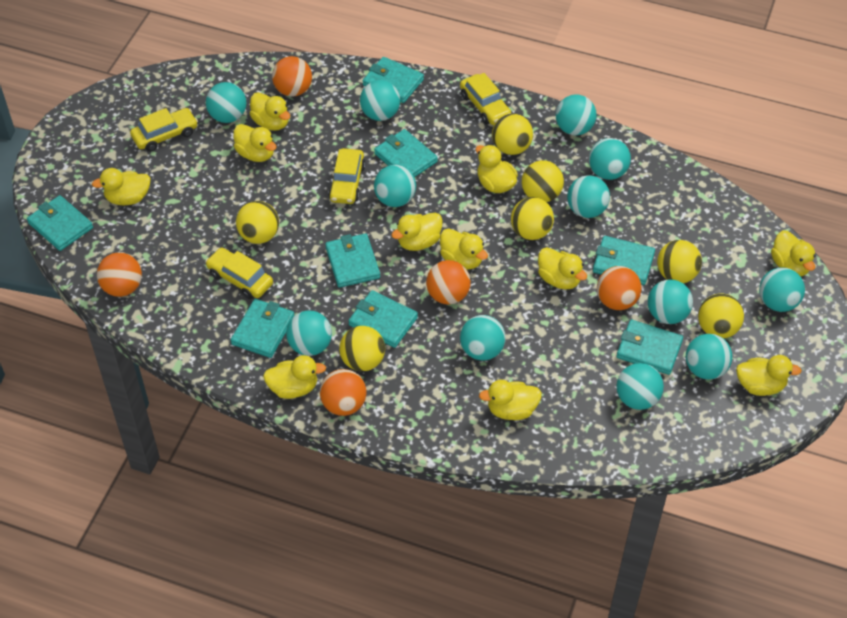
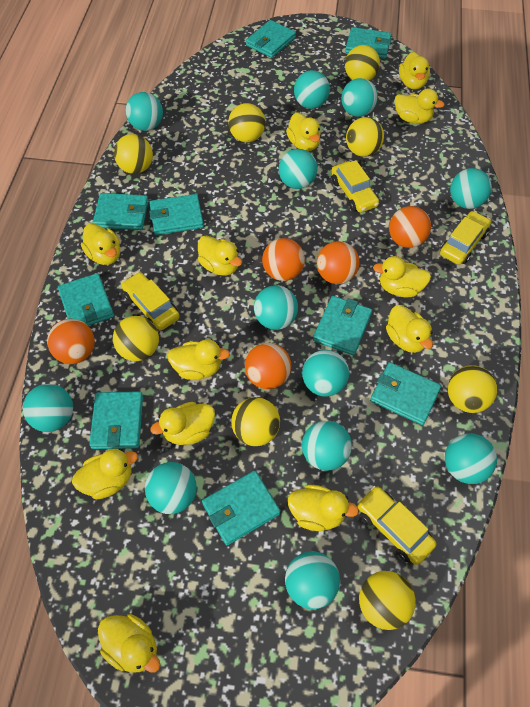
turquoise wallet: [27,195,93,251] [231,299,294,358] [325,234,380,287] [348,290,418,348] [363,57,424,103] [374,129,438,177] [593,236,655,285] [616,320,683,375] = 8 -> [58,273,114,326] [89,391,143,449] [93,193,149,230] [149,194,204,235] [202,471,281,545] [246,20,296,58] [313,296,372,355] [345,27,391,59] [370,362,441,425] = 9
yellow ball: [236,201,279,244] [339,326,385,371] [492,113,533,155] [511,197,554,240] [522,160,564,202] [657,240,702,283] [698,294,744,338] = 7 -> [113,316,159,361] [114,134,153,174] [228,103,265,142] [231,397,280,446] [345,45,380,81] [346,117,384,157] [359,571,416,630] [448,365,497,413] = 8
yellow duck: [92,168,151,206] [233,124,277,162] [250,92,290,131] [263,355,326,399] [391,212,443,251] [440,228,488,270] [476,145,518,193] [479,380,542,420] [538,247,587,290] [736,355,802,396] [771,230,815,276] = 11 -> [72,449,138,499] [81,223,120,265] [98,614,160,673] [151,402,215,445] [167,339,230,380] [198,236,242,276] [286,112,321,151] [288,485,359,531] [373,256,431,298] [386,305,433,353] [395,88,445,124] [399,52,430,90] = 12

